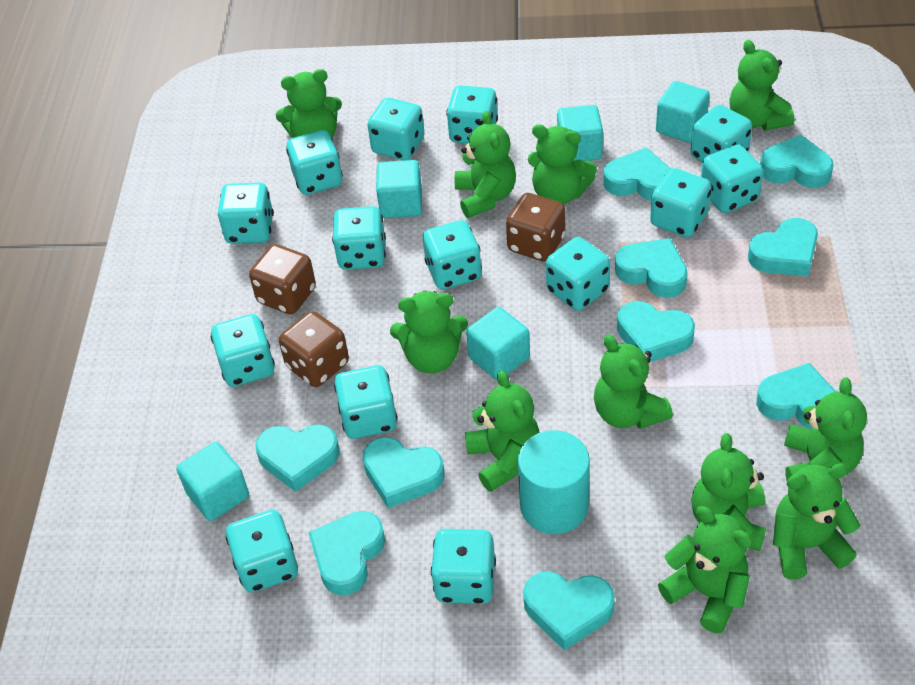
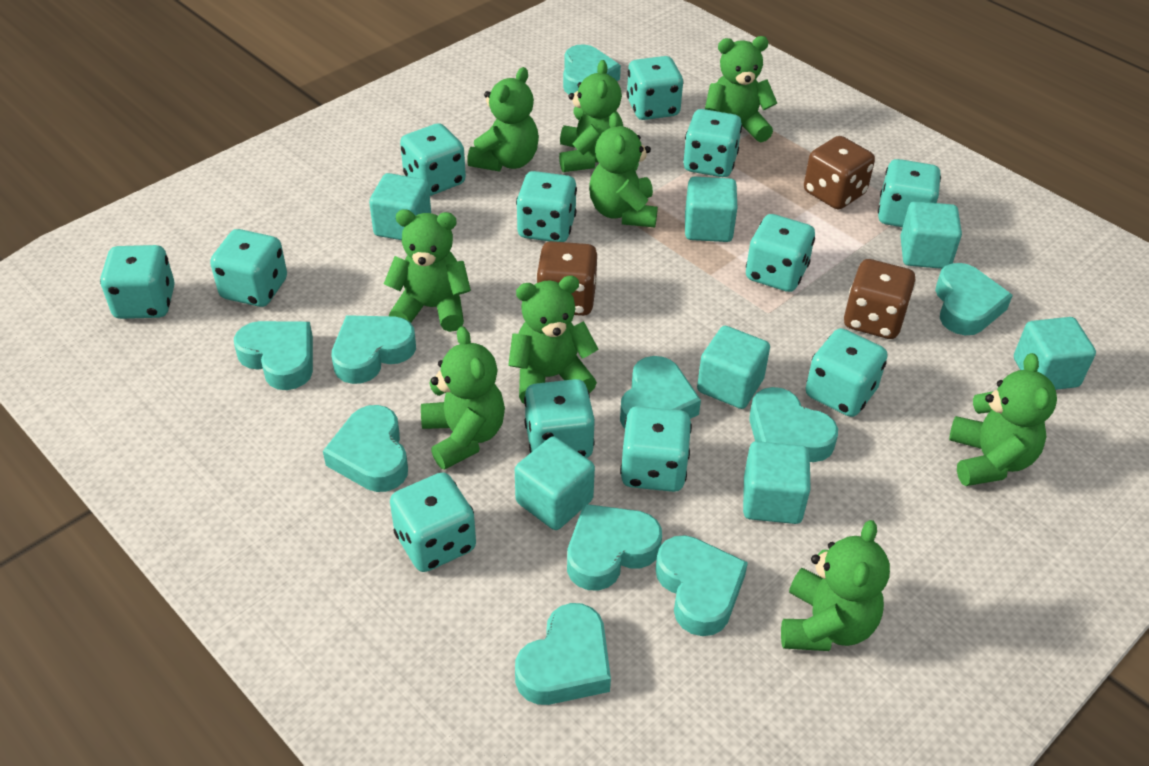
green teddy bear: [276,69,342,138] [390,291,468,373] [455,111,516,218] [465,370,540,492] [528,124,597,205] [594,334,673,429] [658,506,752,633] [691,433,766,551] [729,40,794,131] [773,463,860,579] [784,378,867,480] = 11 -> [384,209,471,332] [421,326,505,470] [467,67,539,171] [508,276,598,403] [559,60,623,172] [589,112,658,227] [705,36,777,142] [781,520,890,651] [949,353,1057,486] = 9
turquoise cube: [177,442,249,521] [376,160,422,218] [466,307,530,380] [557,105,603,161] [656,81,710,143] = 5 -> [369,173,431,240] [515,436,595,530] [685,176,737,242] [697,326,770,409] [743,441,811,524] [900,201,962,269] [1014,317,1096,390] = 7
turquoise cylinder: [518,430,590,534] = 1 -> none = 0
turquoise dice: [211,314,275,387] [218,183,274,244] [226,510,298,592] [286,130,343,195] [332,206,386,270] [334,365,397,439] [368,98,424,160] [423,220,482,289] [431,529,496,604] [446,86,498,144] [546,237,610,310] [650,168,712,237] [690,105,752,162] [701,144,763,213] = 14 -> [100,245,175,319] [210,229,287,307] [390,472,476,572] [400,123,466,196] [516,171,577,242] [524,379,595,458] [620,406,692,492] [626,56,683,120] [683,109,742,177] [746,214,815,292] [805,328,887,417] [878,159,941,227] = 12

